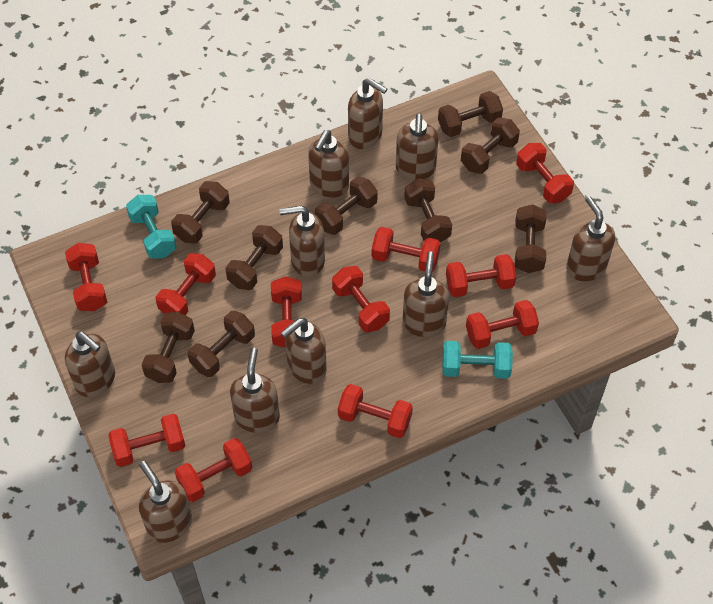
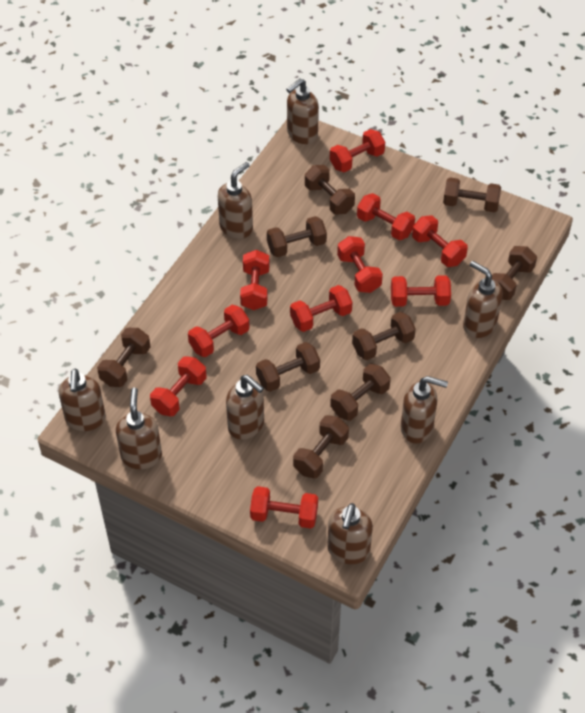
brown soap dispenser: [65,332,115,397] [139,461,192,543] [230,348,280,433] [279,205,325,277] [281,318,327,384] [308,130,349,198] [348,78,387,149] [396,113,438,180] [403,251,449,337] [566,196,615,281] = 10 -> [59,369,106,431] [116,388,162,469] [218,162,253,239] [226,375,264,440] [286,78,319,144] [327,503,373,564] [401,376,448,443] [463,261,503,338] = 8
red dumbbell: [65,243,107,311] [108,413,186,467] [156,253,216,315] [175,438,252,502] [271,276,302,348] [332,266,390,332] [338,384,413,438] [372,227,441,272] [446,254,516,297] [466,300,539,349] [516,143,574,203] = 11 -> [150,356,207,416] [188,305,250,357] [240,250,270,310] [250,486,318,529] [290,285,352,332] [330,129,385,172] [337,236,383,293] [357,193,415,240] [391,275,451,307] [412,215,468,267] = 10
turquoise dumbbell: [126,195,176,259] [442,341,513,379] = 2 -> none = 0

